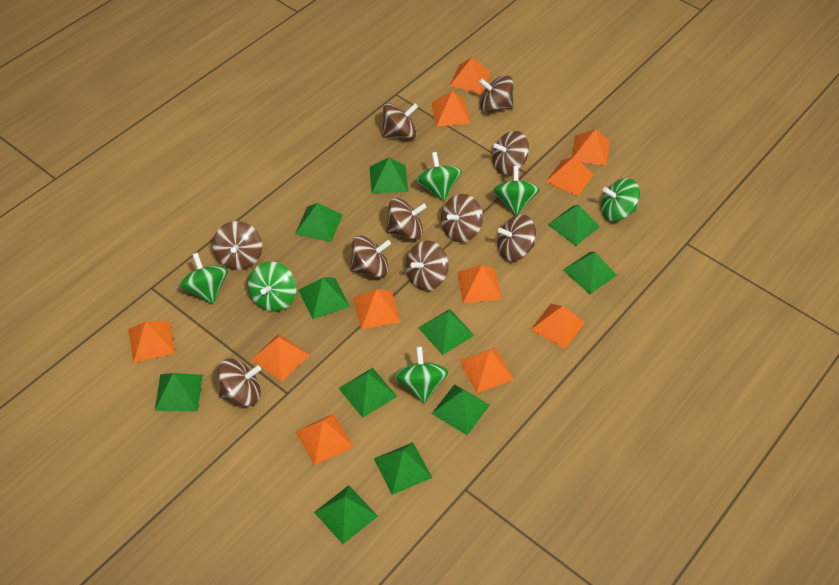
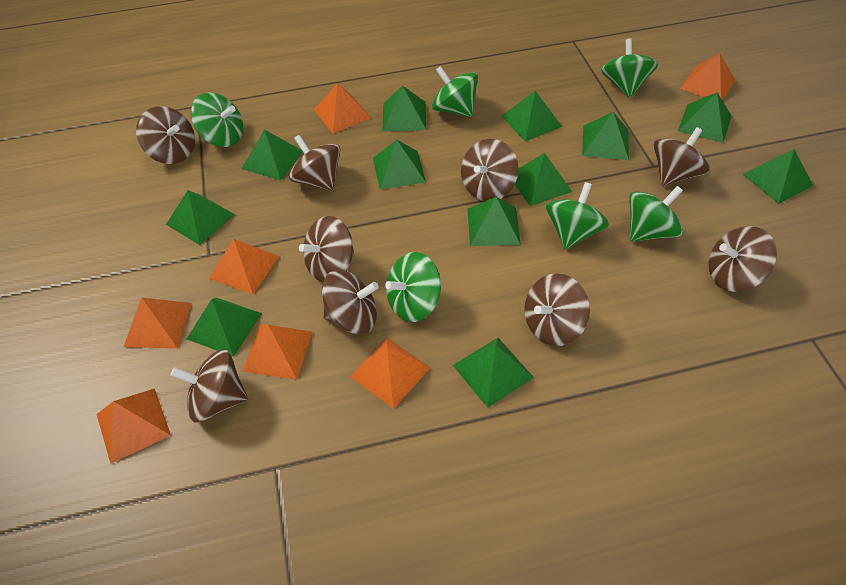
brown spinning top: [213,221,262,270] [218,359,261,406] [350,235,391,278] [382,103,418,139] [386,198,427,240] [406,241,449,291] [441,194,483,242] [479,75,513,112] [492,131,529,175] [498,215,536,261] = 10 -> [136,106,195,164] [171,349,248,422] [289,135,340,191] [299,216,354,282] [322,270,379,334] [461,139,519,201] [524,273,590,346] [653,127,710,186] [709,226,777,292] = 9
green pyramid: [155,373,203,411] [295,203,342,242] [299,278,350,319] [314,485,378,544] [339,368,397,418] [370,158,408,193] [374,442,432,495] [418,309,475,355] [432,384,490,435] [548,205,600,246] [563,252,617,294] = 11 -> [166,190,235,245] [187,298,262,357] [241,130,303,181] [373,140,426,190] [383,86,426,131] [453,338,534,408] [467,197,521,246] [501,91,562,142] [515,153,572,206] [582,112,629,160] [678,92,732,143] [742,149,813,204] = 12
orange pyramid: [128,321,175,362] [251,333,309,382] [295,414,354,465] [353,289,400,329] [431,91,471,126] [450,57,491,94] [457,265,502,303] [460,348,514,393] [531,304,585,349] [546,157,594,197] [572,129,610,166] = 11 -> [97,389,171,464] [124,298,192,349] [209,239,280,294] [242,324,313,380] [314,83,371,133] [350,338,430,409] [680,53,736,101] = 7

